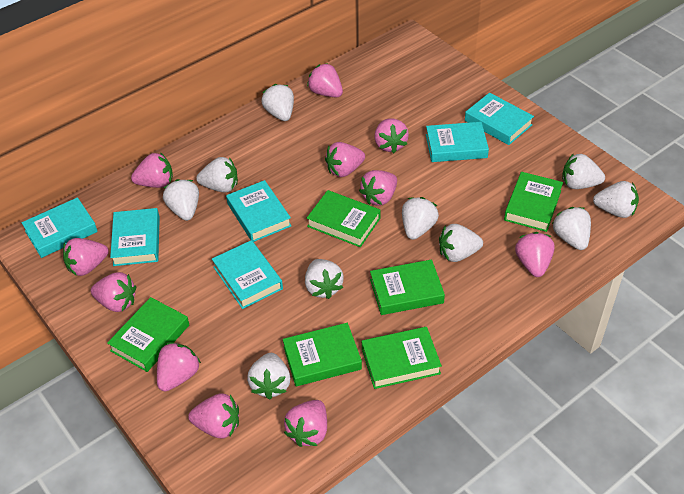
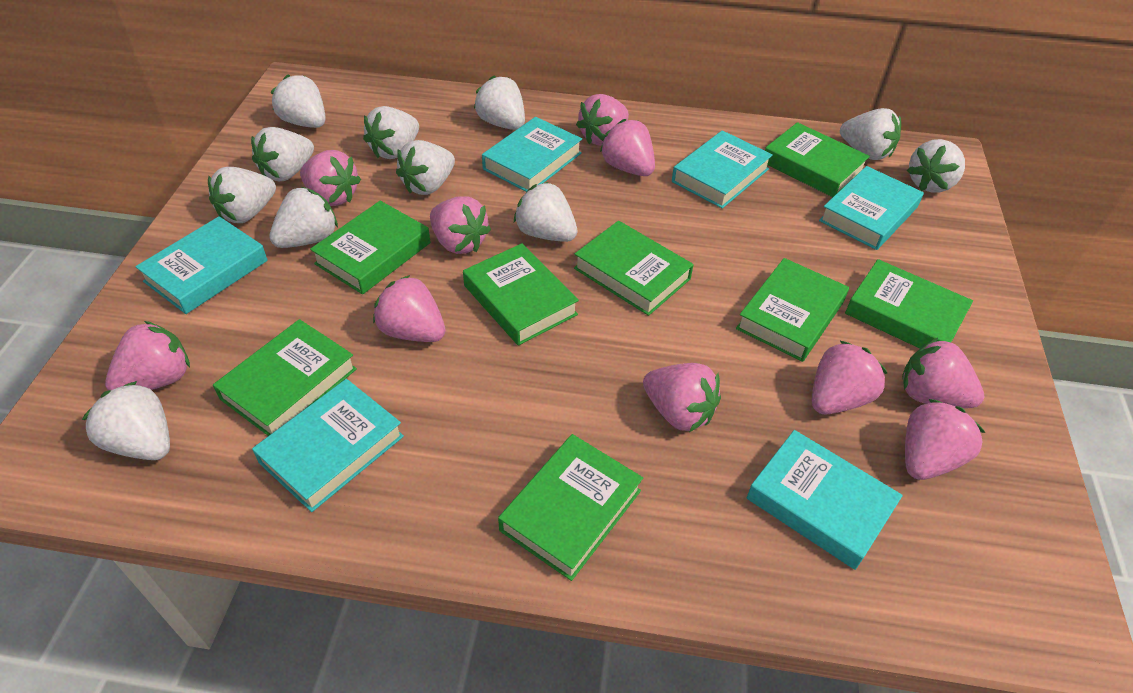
green book: [107,297,189,372] [283,323,362,386] [307,190,381,247] [362,327,442,389] [370,259,445,315] [504,172,563,232] = 6 -> [213,319,357,436] [310,201,430,294] [463,243,579,346] [498,434,643,581] [574,221,694,316] [736,258,849,362] [765,122,870,197] [845,259,973,348] = 8
pink strawberry: [63,238,109,276] [91,272,136,312] [131,152,173,188] [157,342,201,392] [188,393,239,438] [284,400,327,447] [307,63,343,97] [325,142,365,177] [359,170,397,206] [374,119,409,153] [515,232,555,277] = 11 -> [105,321,190,390] [300,150,361,206] [373,275,446,342] [430,196,491,254] [576,94,629,146] [600,119,655,176] [643,363,721,432] [812,341,887,415] [902,338,985,408] [905,399,985,480] = 10
white strawberry: [163,179,199,221] [196,157,238,192] [247,353,290,400] [261,84,294,121] [305,259,344,299] [402,197,439,240] [439,224,483,262] [552,207,591,250] [562,153,605,189] [593,181,639,218] = 10 -> [82,381,170,460] [208,167,276,223] [251,127,314,181] [269,187,338,248] [271,74,326,128] [363,106,419,159] [396,140,455,195] [474,75,525,130] [514,182,578,242] [840,108,901,160] [907,139,965,193] = 11

